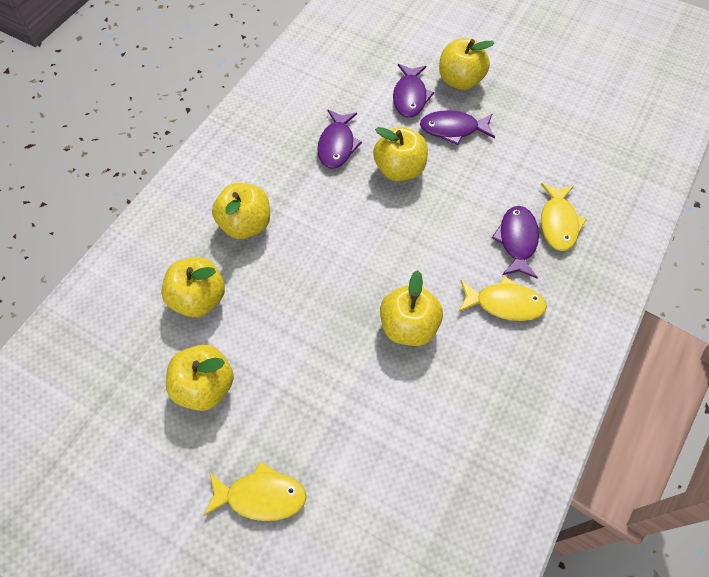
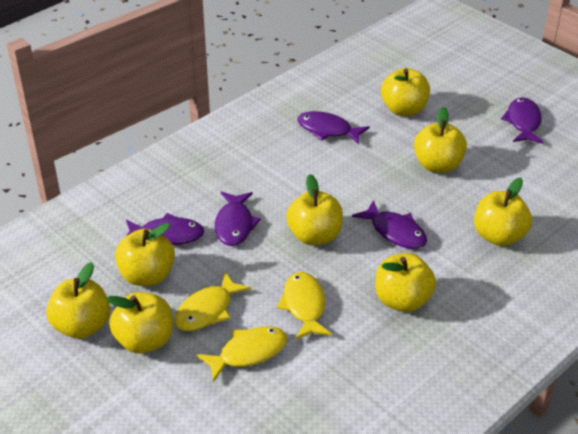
purple fish: [317,109,362,169] [393,64,434,118] [420,110,495,145] [492,206,539,278] = 4 -> [125,213,204,245] [215,192,261,246] [297,111,370,145] [352,200,427,249] [501,97,544,144] = 5
yellow apple: [161,257,225,317] [166,345,234,411] [212,183,270,239] [373,127,428,181] [380,270,443,346] [439,38,494,90] = 6 -> [46,262,110,339] [106,292,173,354] [115,223,175,286] [286,174,343,245] [375,253,436,312] [381,68,430,116] [414,107,467,173] [474,178,532,246] = 8

